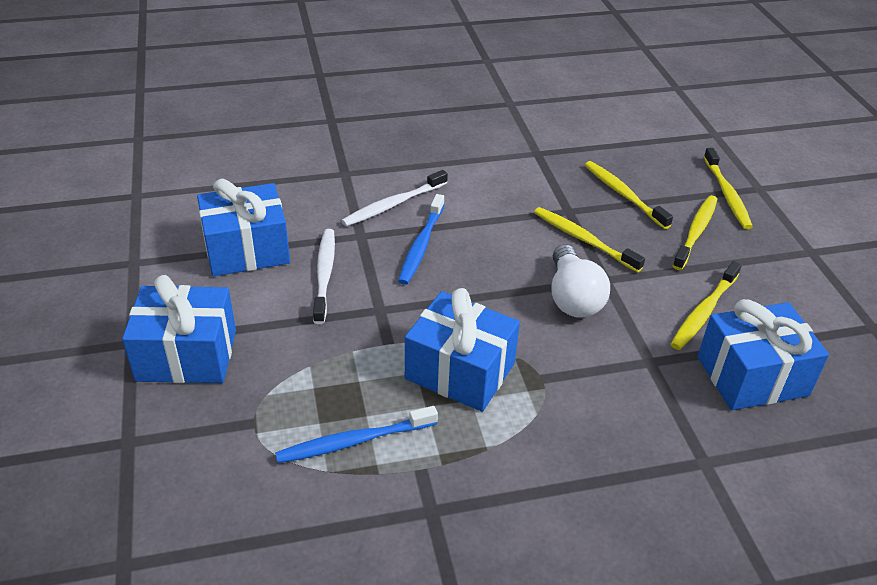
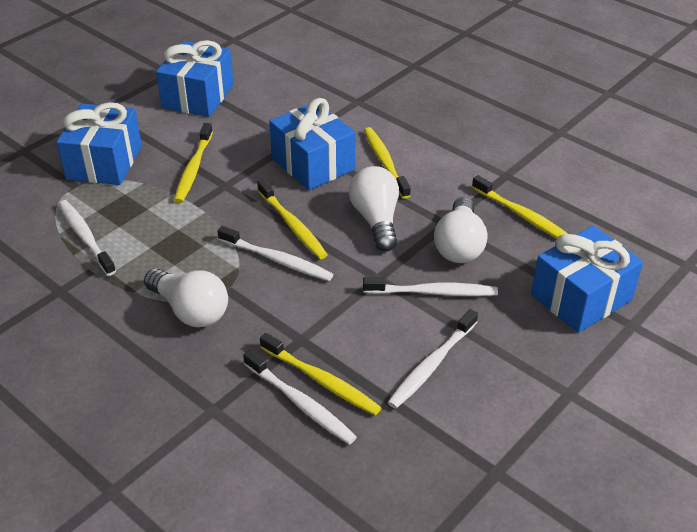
blue toothbrush: [275,406,438,463] [398,194,444,285] = 2 -> none = 0
white light bulb: [551,244,610,318] = 1 -> [144,268,228,327] [349,166,399,251] [434,197,487,263] = 3
white toothbrush: [313,229,335,324] [341,170,448,227] = 2 -> [58,200,116,276] [218,226,333,281] [243,350,357,445] [363,277,498,296] [387,309,478,409] = 5

